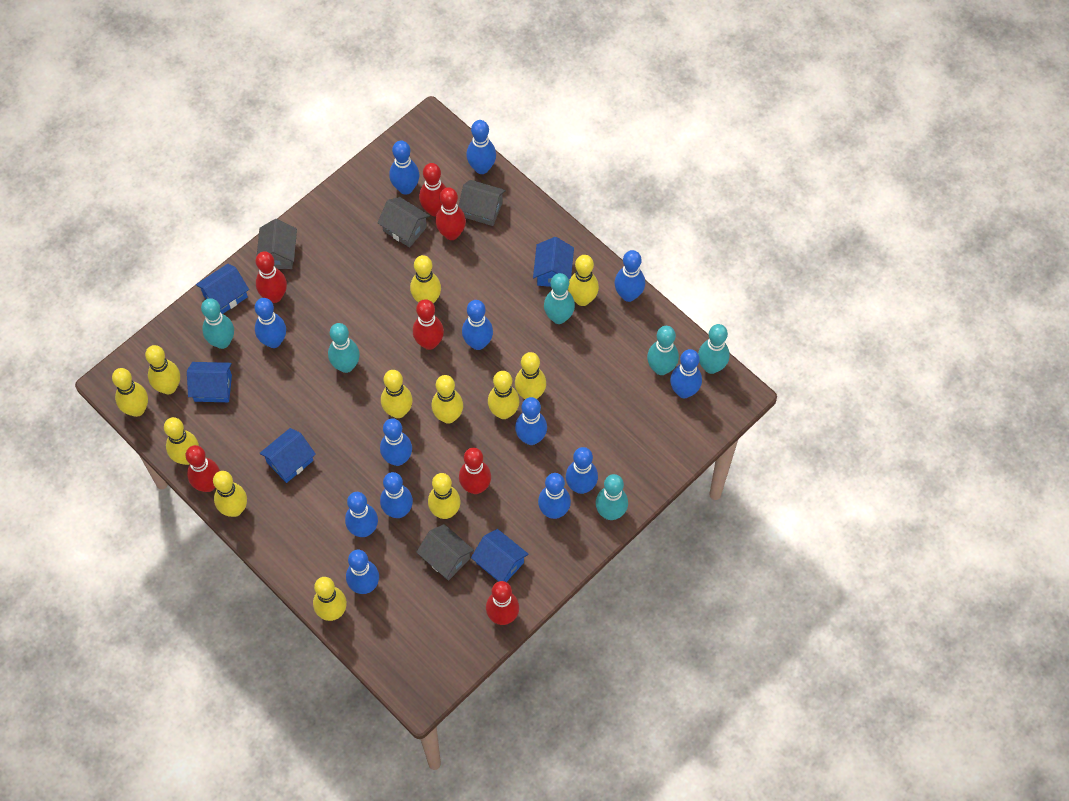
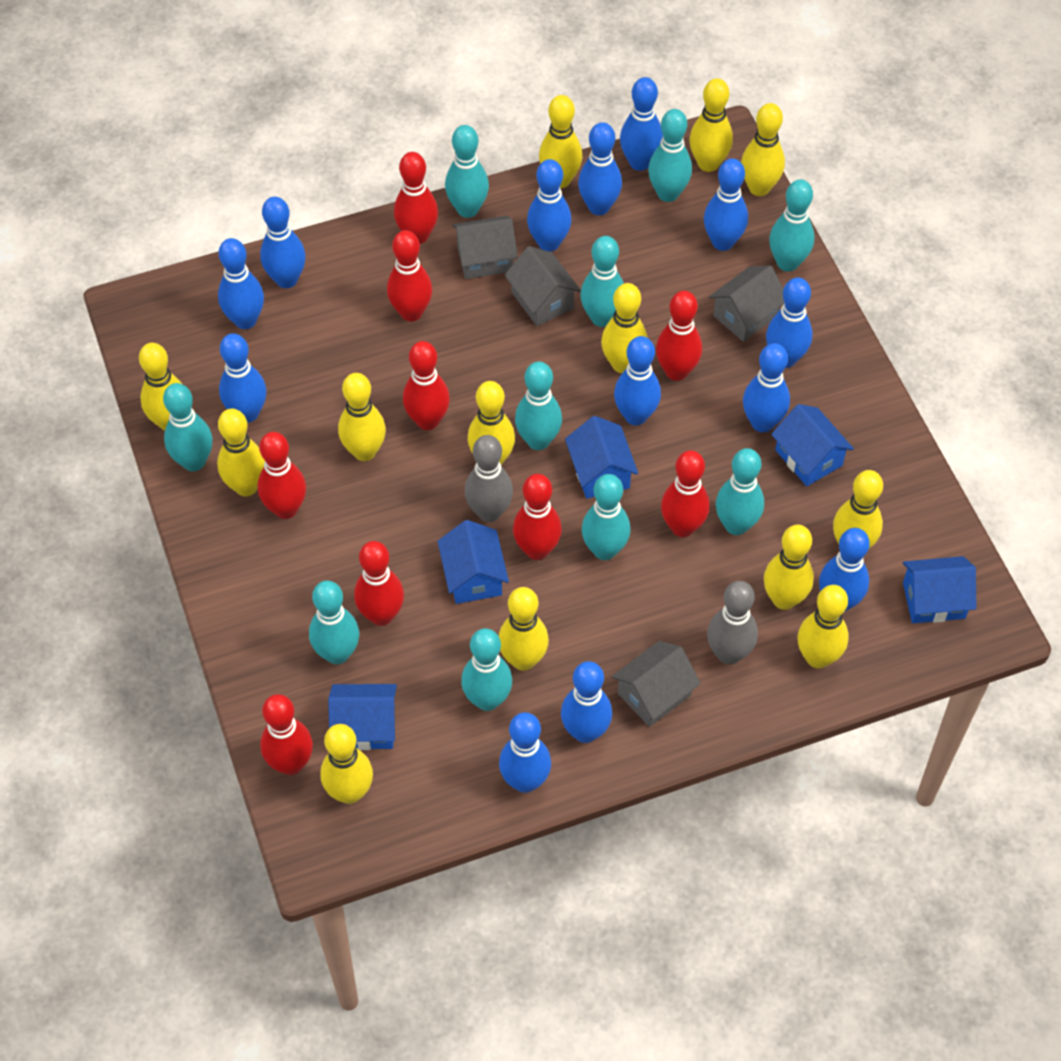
grey bowling pin: none = 0 -> [465,435,513,522] [707,581,758,665] = 2
red bowling pin: [186,445,220,492] [256,251,287,303] [413,299,444,350] [419,163,446,216] [435,187,466,240] [459,448,491,494] [486,581,519,625] = 7 -> [258,432,306,519] [260,694,313,775] [354,541,404,626] [387,230,432,321] [394,152,438,244] [403,341,450,430] [513,474,562,560] [656,291,702,381] [661,450,710,537] = 9
turquoise bowling pin: [201,298,234,349] [328,323,360,373] [544,273,575,324] [596,474,628,520] [647,326,679,375] [698,324,730,374] = 6 -> [163,383,212,471] [309,580,359,664] [445,125,489,218] [461,628,512,711] [515,361,562,450] [580,236,624,327] [581,474,631,560] [648,109,692,202] [716,448,764,535] [769,179,814,272] = 10
yellow bowling pin: [112,368,148,417] [145,345,180,394] [164,417,199,465] [213,471,247,517] [313,577,347,621] [381,370,413,418] [410,255,441,303] [428,473,461,519] [431,375,463,424] [488,371,519,419] [515,352,546,399] [568,255,599,306] = 12 -> [139,343,182,431] [217,409,265,496] [320,724,373,804] [338,373,386,461] [468,381,515,465] [499,587,549,671] [539,95,582,188] [601,283,647,373] [690,78,733,172] [741,103,785,196] [764,525,814,610] [798,585,849,669] [833,470,883,548] = 13

